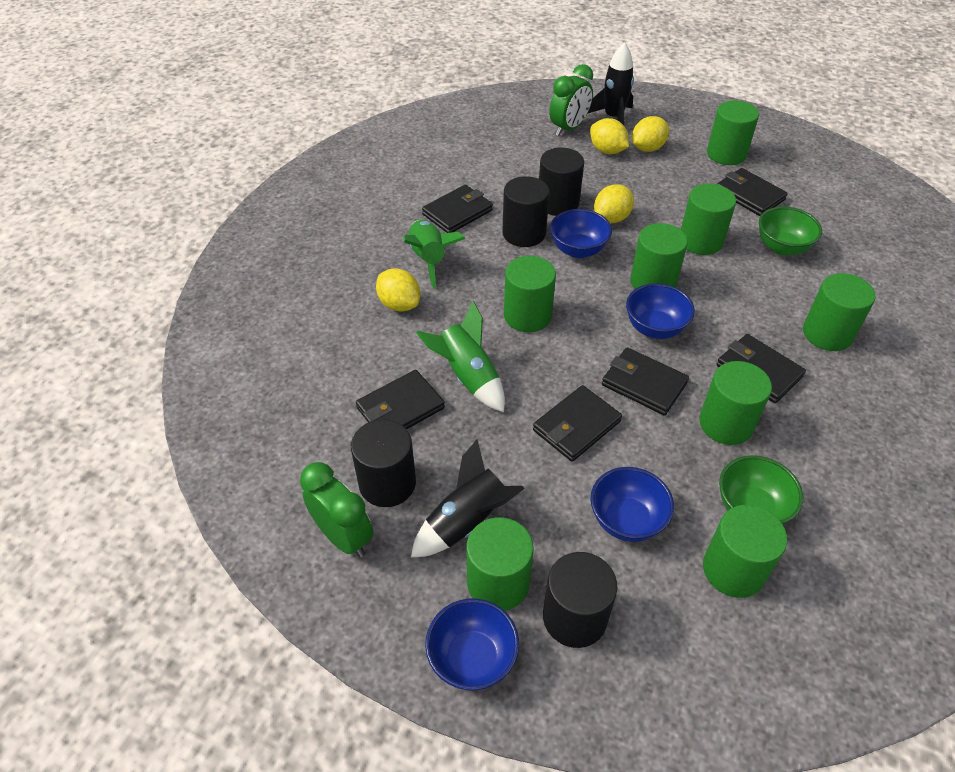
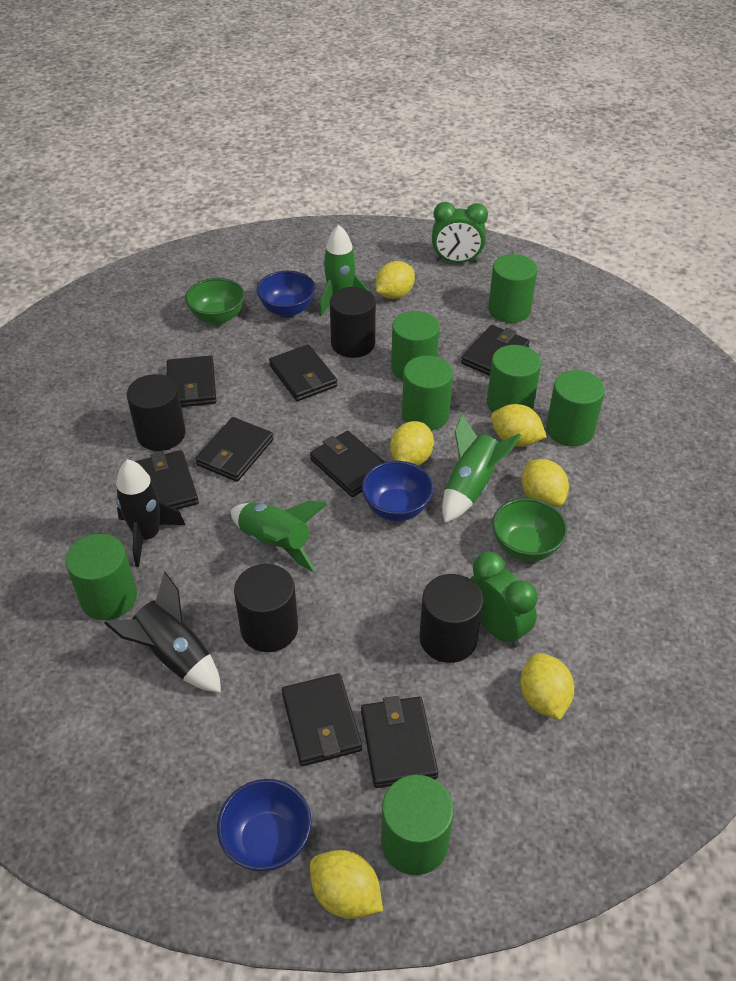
black wallet: [356,370,445,429] [422,185,493,233] [533,385,622,462] [602,348,689,415] [717,168,788,216] [717,334,806,403] = 6 -> [135,450,199,510] [167,356,216,407] [195,417,273,482] [269,345,337,401] [282,674,362,766] [310,431,384,497] [361,696,438,788] [461,325,530,376] = 8
blue bowl: [425,599,519,690] [550,209,612,258] [591,467,674,542] [626,283,695,339] = 4 -> [217,779,312,872] [257,271,316,317] [362,461,434,521] = 3
green cylinder: [466,517,534,611] [504,256,556,332] [630,223,688,289] [681,184,736,255] [699,361,772,445] [703,505,787,598] [707,100,759,165] [803,273,876,351] = 8 -> [65,534,137,620] [381,775,454,875] [391,311,440,381] [402,355,453,431] [487,345,541,413] [488,254,537,323] [546,370,605,446] = 7
green rocket: [403,220,465,289] [416,301,505,412] = 2 -> [231,500,327,572] [319,225,369,316] [442,414,521,523] = 3
yellow lemon: [376,268,420,312] [590,118,629,154] [594,184,634,223] [632,116,669,152] = 4 -> [310,850,383,919] [376,261,415,299] [390,421,434,466] [491,404,547,447] [520,653,574,720] [522,459,569,507] = 6

